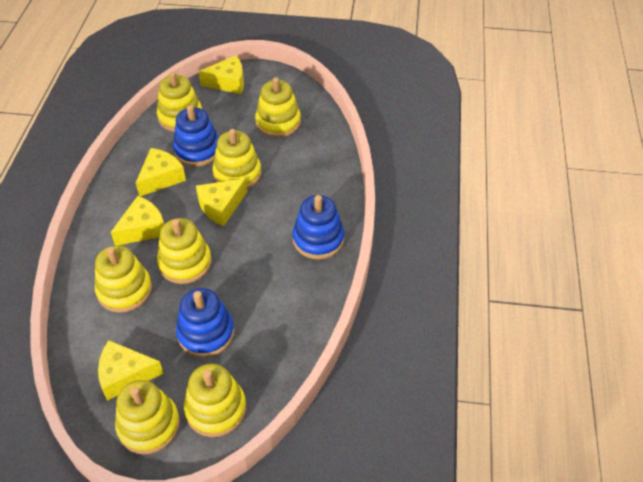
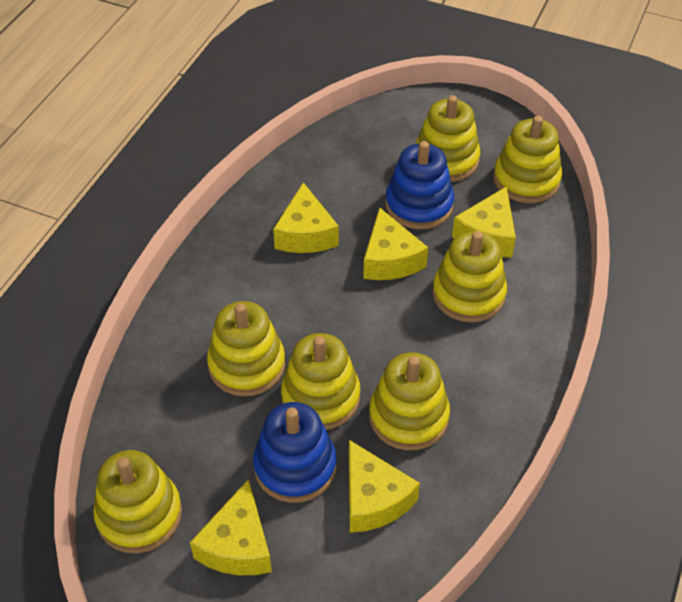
blue stacking toy: [173,105,219,167] [176,288,234,358] [292,195,344,260] = 3 -> [253,402,337,503] [385,141,454,230] = 2

